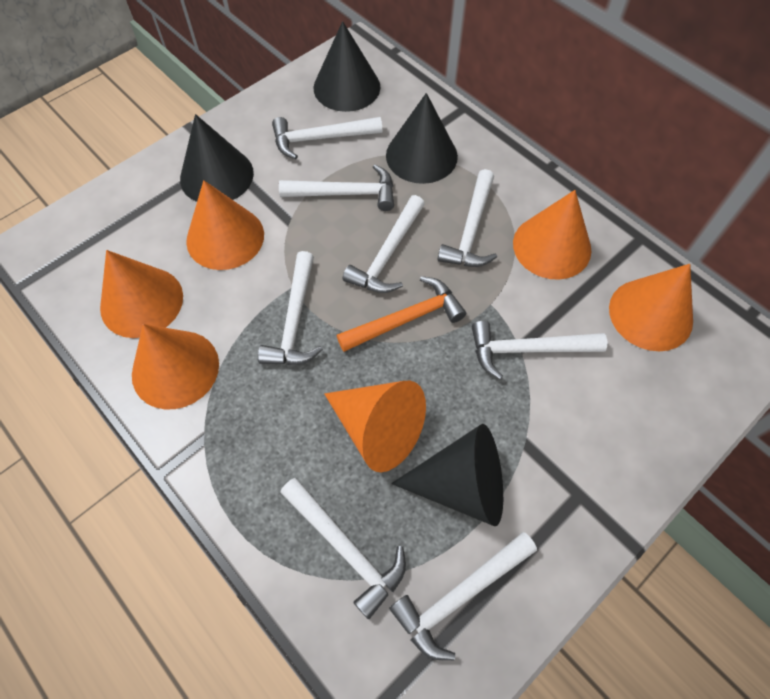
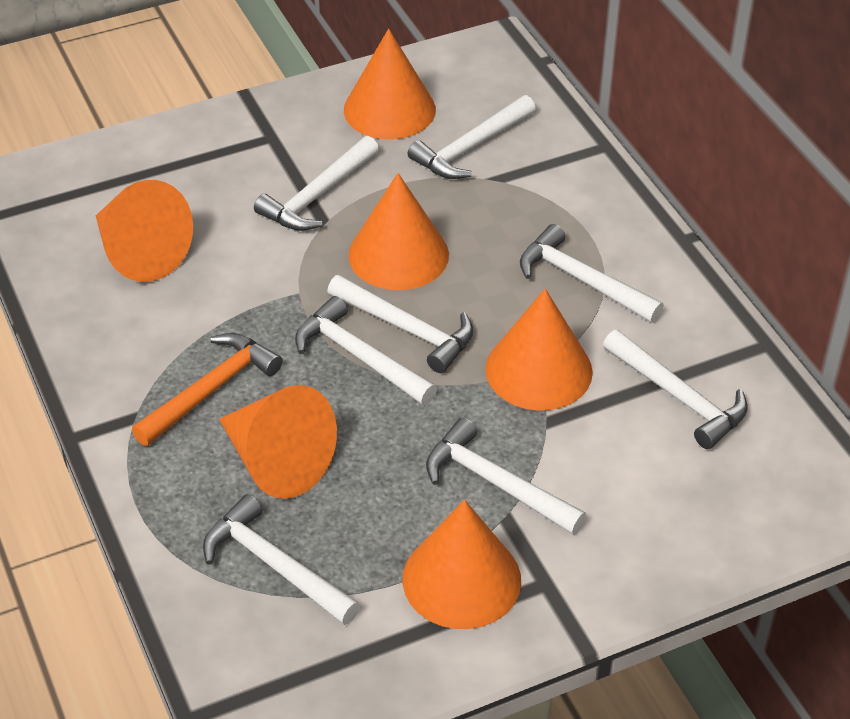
black cone: [180,114,254,202] [314,21,380,112] [386,93,458,184] [391,424,503,526] = 4 -> none = 0

